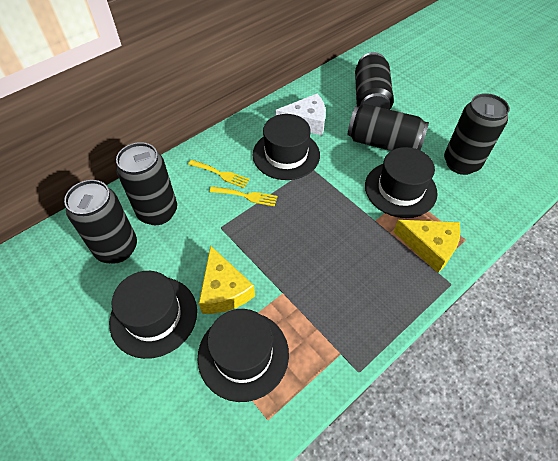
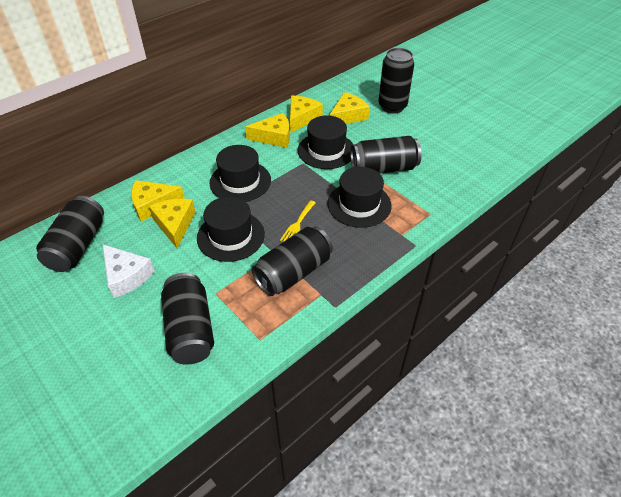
yellow cheese: [199,245,255,314] [393,220,461,273] = 2 -> [131,180,185,221] [149,199,196,248] [245,113,290,148] [290,96,323,133] [330,92,370,124] = 5
yellow fork: [188,160,250,188] [209,186,277,206] = 2 -> [280,200,316,242] = 1

